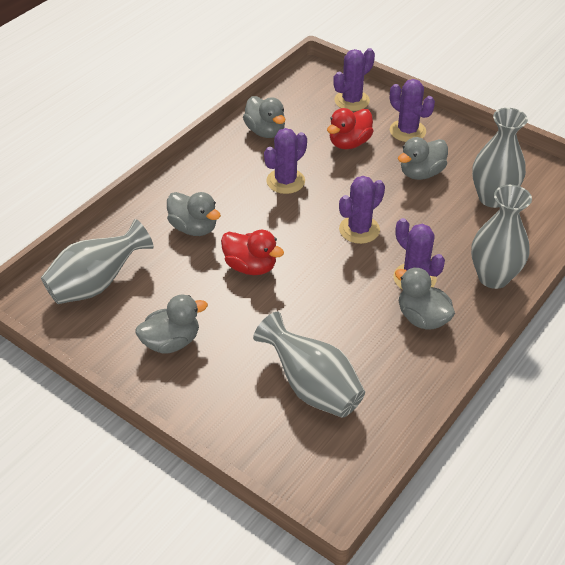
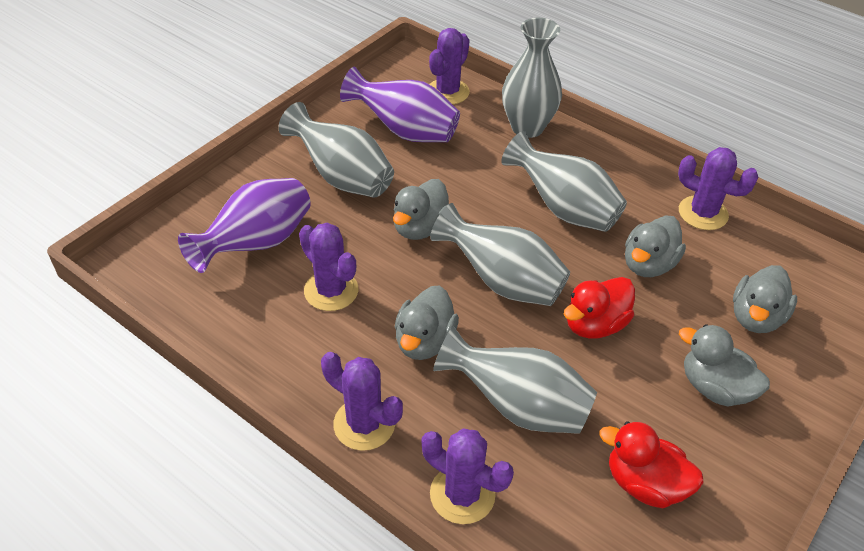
grey vase: [41,219,154,304] [253,312,365,418] [471,185,532,289] [472,108,528,208] = 4 -> [278,102,394,198] [430,203,570,306] [433,326,597,434] [501,131,627,232] [502,18,562,138] = 5
purple vase: none = 0 -> [178,178,311,273] [340,67,460,142] = 2

